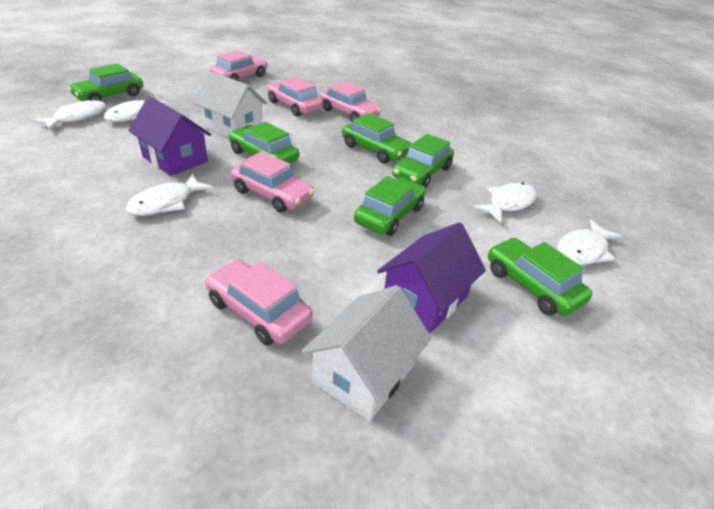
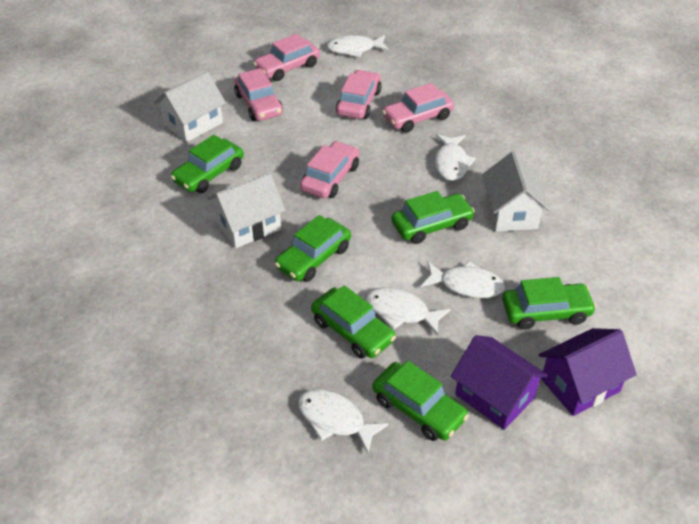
white house: [194,71,267,137] [301,285,431,421] = 2 -> [154,71,226,142] [207,172,286,248] [482,152,550,232] = 3

